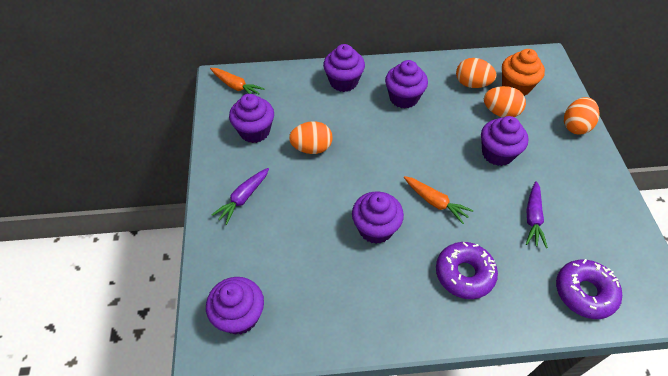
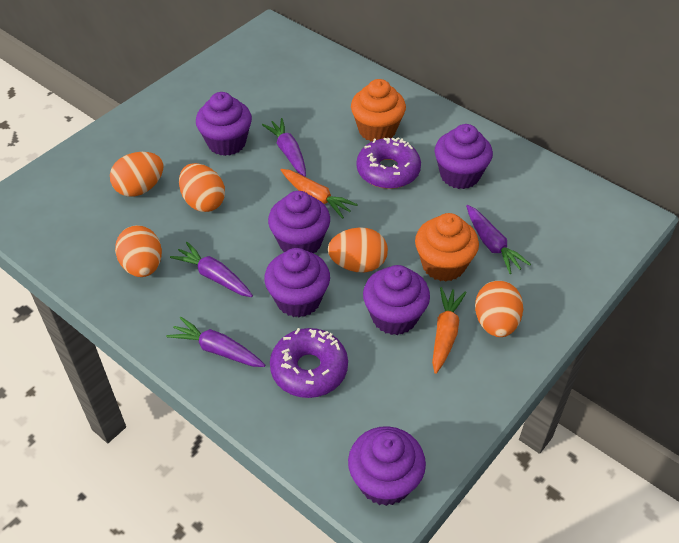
orange cupcake: [502,49,545,96] = 1 -> [351,79,406,142] [415,213,479,282] = 2
orange egg: [289,121,332,154] [456,58,497,88] [484,86,526,117] [564,97,600,135] = 4 -> [110,152,163,197] [115,225,162,277] [179,163,225,212] [328,227,388,273] [475,281,523,337] = 5
purple carrot: [211,168,269,225] [526,181,548,248] = 2 -> [166,317,266,367] [170,242,253,297] [262,118,306,177] [466,205,531,274] = 4

